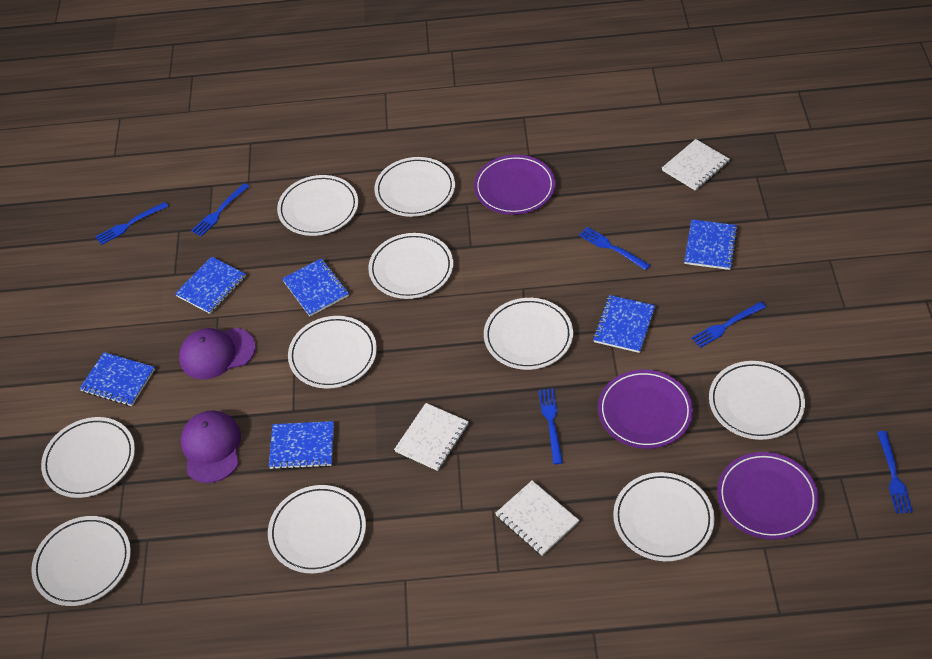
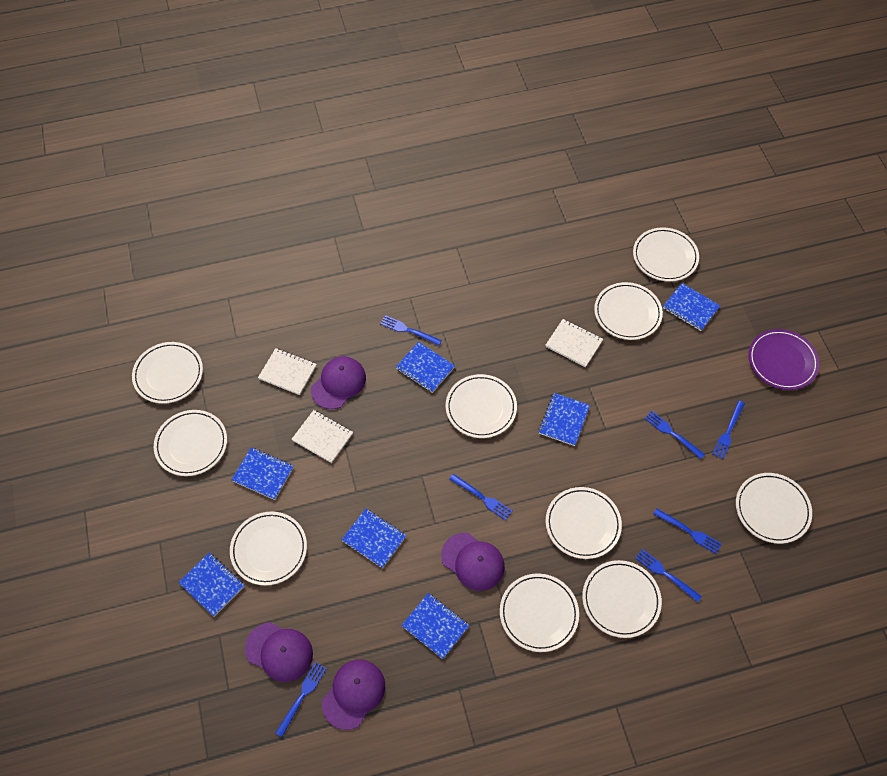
blue fork: [95,202,168,245] [191,183,249,237] [538,388,563,464] [579,227,650,270] [691,302,766,348] [877,431,913,514] = 6 -> [275,662,327,737] [380,315,442,346] [450,474,512,520] [635,549,702,602] [644,411,705,459] [653,508,722,554] [712,401,745,459] = 7
blue notebook: [79,352,155,406] [175,257,246,314] [269,421,334,470] [282,258,349,316] [593,295,655,353] [684,219,738,270] = 6 -> [178,553,245,617] [231,447,294,500] [341,509,406,568] [396,342,455,393] [401,593,469,659] [539,393,590,446] [663,283,720,331] = 7
purple cap: [179,328,256,379] [181,410,241,483] = 2 -> [245,622,313,682] [311,356,366,409] [322,660,385,730] [441,533,505,591] = 4
purple plate: [474,155,555,215] [598,370,693,449] [717,452,819,540] = 3 -> [748,329,819,390] = 1

